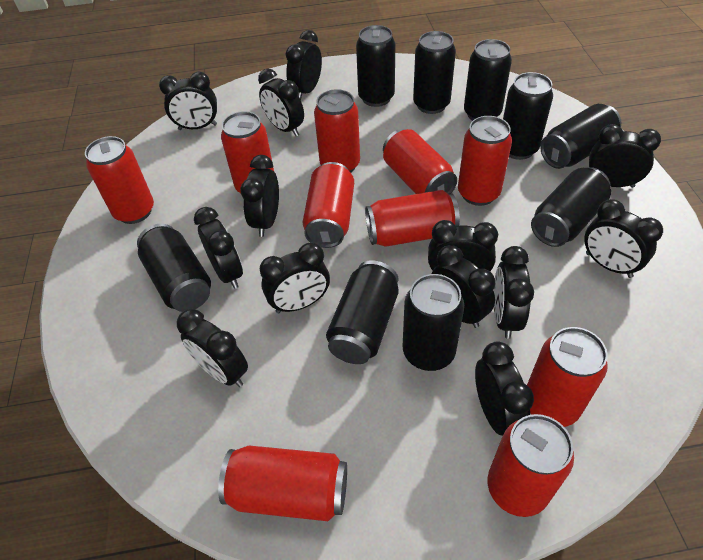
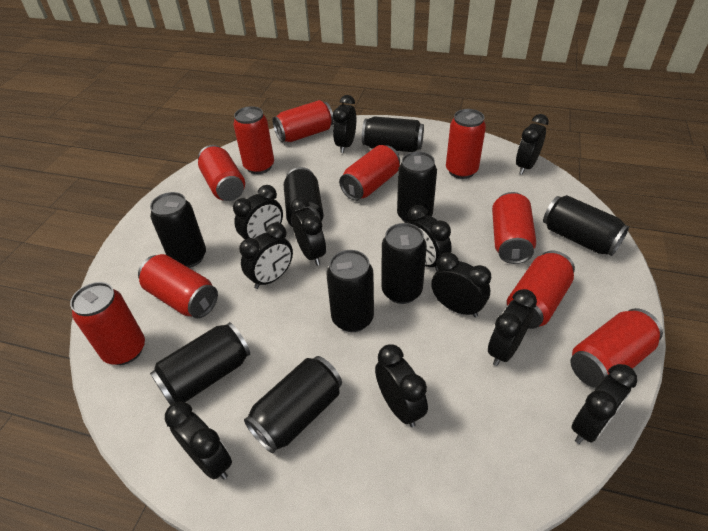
black clock: [159,72,217,130] [177,309,248,387] [194,207,243,289] [240,155,279,237] [258,68,304,136] [260,242,330,313] [286,30,322,100] [428,220,498,271] [431,245,496,328] [475,342,534,436] [494,246,534,339] [584,199,663,278] [589,124,661,188] = 13 -> [165,402,232,480] [233,185,283,239] [239,223,293,289] [290,197,326,266] [333,95,356,153] [375,344,428,427] [408,205,452,271] [431,252,491,317] [488,289,537,366] [516,114,549,174] [571,364,637,444] = 11

